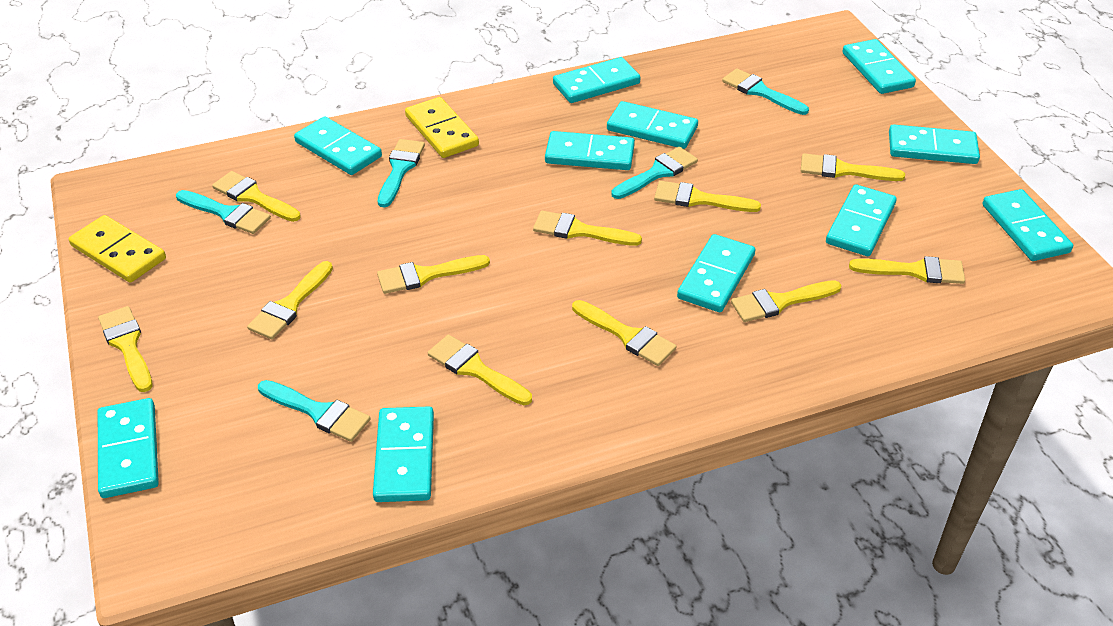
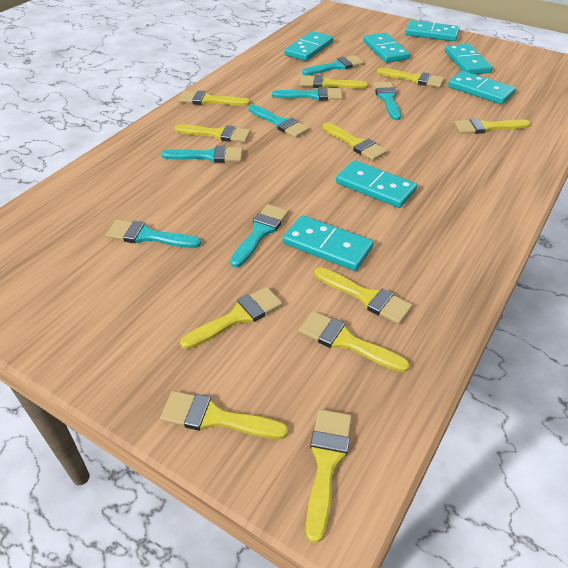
turquoise brush: [176,190,271,234] [258,380,370,442] [378,139,425,208] [612,147,698,199] [722,68,809,115] = 5 -> [106,219,201,248] [161,146,243,163] [230,204,289,267] [248,104,310,138] [272,87,343,101] [302,55,364,75] [373,82,401,120] = 7
turquoise domino: [98,398,159,498] [294,116,382,175] [373,406,434,502] [545,131,635,170] [553,57,641,103] [607,101,698,149] [677,234,755,312] [826,184,897,256] [842,39,916,94] [889,124,980,164] [983,189,1073,261] = 11 -> [283,215,373,271] [284,31,333,61] [336,160,417,208] [363,33,410,63] [405,20,460,41] [445,44,493,74] [448,71,516,104] = 7
yellow domino: [69,215,166,283] [405,97,479,158] = 2 -> none = 0

